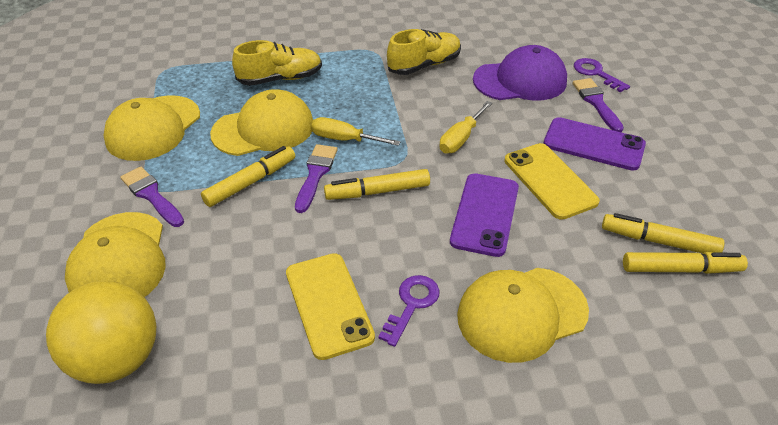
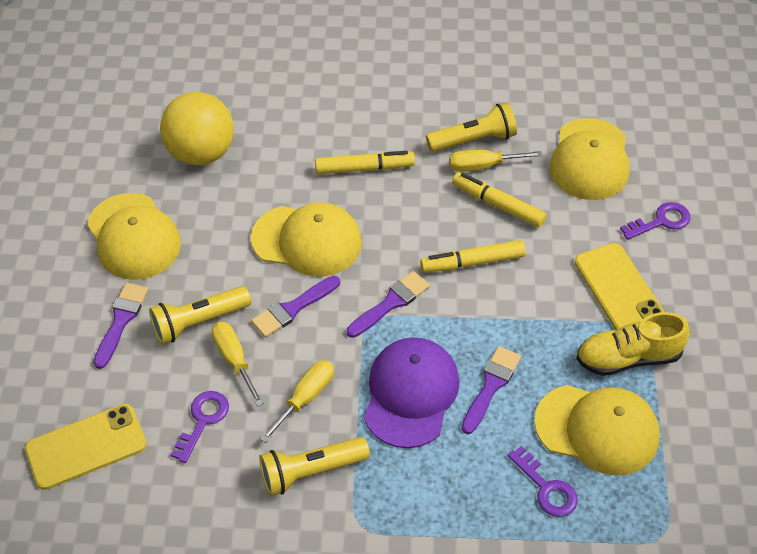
purple brush: [120,167,184,227] [295,144,338,213] [572,78,624,132] = 3 -> [94,283,148,369] [251,276,340,337] [347,271,430,338] [461,346,521,434] = 4
purple key: [379,275,439,347] [574,58,630,92] = 2 -> [171,391,229,463] [508,446,578,517] [620,202,691,240] = 3
purple phone: [450,173,519,257] [544,117,646,171] = 2 -> none = 0
yellow flashlight: none = 0 -> [149,286,251,344] [259,437,370,496] [426,103,517,152] = 3
yellow marker: [201,146,295,207] [324,169,430,200] [602,213,724,253] [623,252,748,274] = 4 -> [315,151,415,174] [420,240,526,273] [452,172,546,228] = 3
yellow screwdriver: [311,117,400,146] [439,101,492,154] = 2 -> [212,322,264,407] [260,360,334,443] [449,150,543,172] = 3
yellow shoe: [232,40,322,86] [387,29,461,75] = 2 -> [576,312,690,376] = 1

